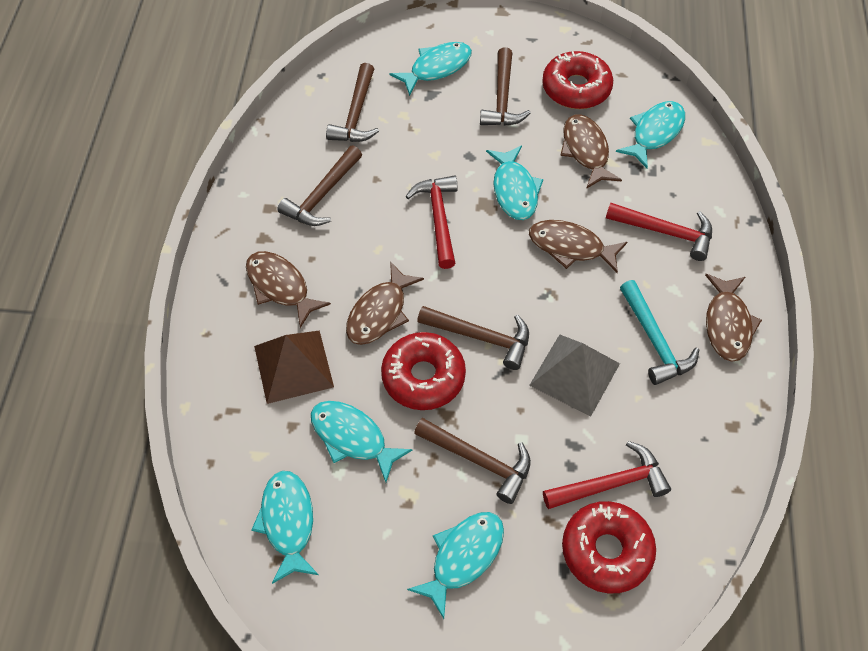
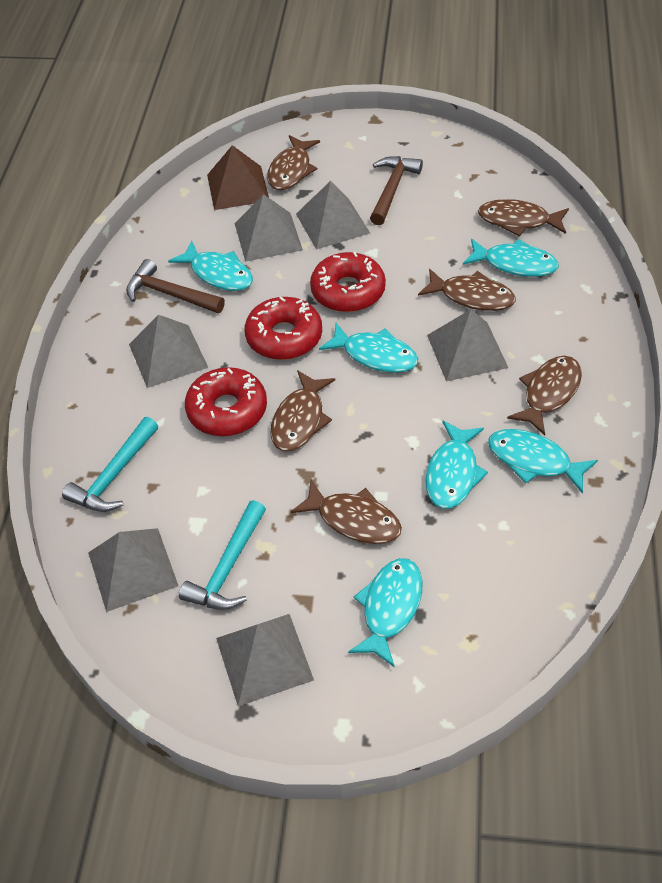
brown fish: [246,251,331,328] [346,261,424,345] [529,220,627,273] [560,114,622,189] [705,274,762,362] = 5 -> [267,135,320,190] [270,370,335,451] [291,480,402,544] [418,269,516,311] [478,199,569,236] [507,356,582,435] = 6
brown hammer: [277,146,362,226] [326,63,379,142] [414,418,531,504] [417,306,529,370] [480,47,531,126] = 5 -> [126,259,225,313] [370,156,423,225] = 2
grey pyramid: [529,334,620,416] = 1 -> [88,528,178,612] [129,315,208,388] [216,614,314,706] [235,194,303,262] [296,181,370,250] [427,309,508,381] = 6
red hammer: [406,176,458,269] [543,441,671,509] [606,203,712,261] = 3 -> none = 0
turquoise hammer: [620,280,699,385] = 1 -> [62,417,158,512] [179,500,266,610] = 2

